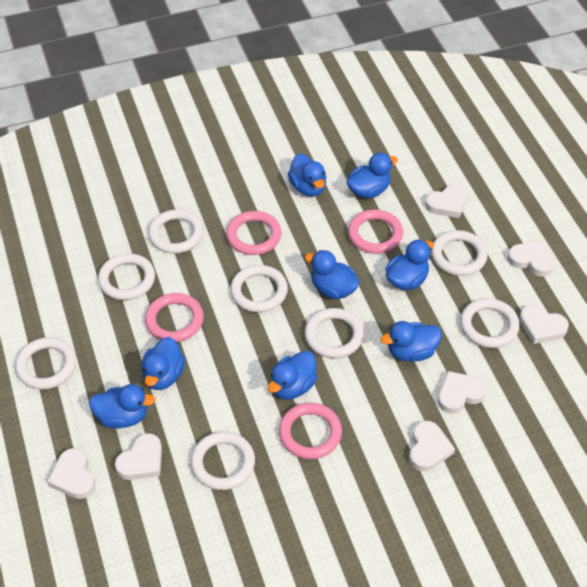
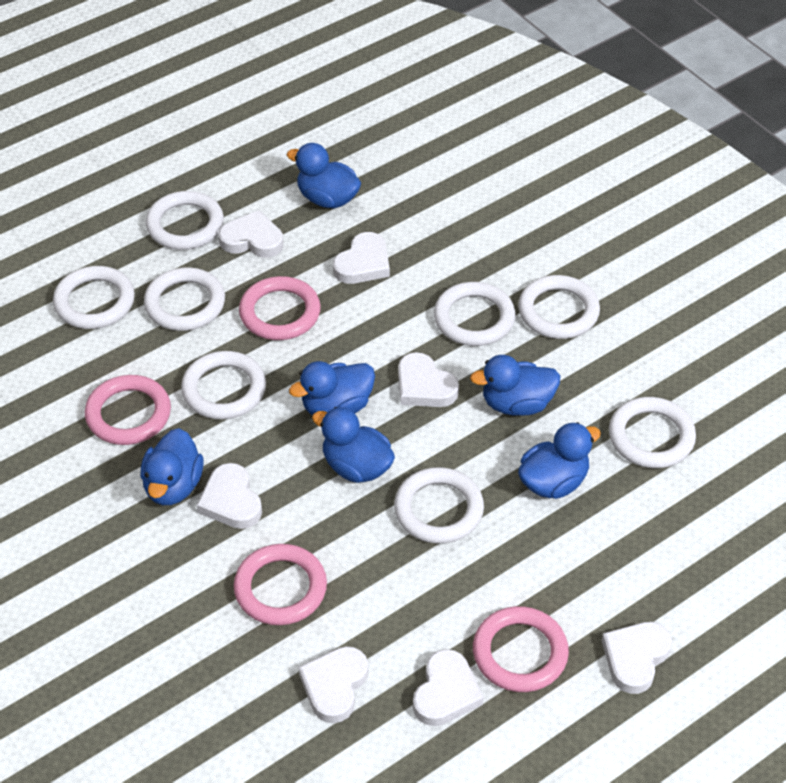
blue duck: [89,384,155,428] [141,337,185,390] [268,351,318,400] [288,154,327,197] [305,250,360,299] [347,153,398,199] [381,321,442,362] [386,239,434,290] = 8 -> [141,428,204,505] [287,143,361,208] [289,361,375,415] [312,407,395,483] [470,355,560,416] [518,422,601,499] = 6

